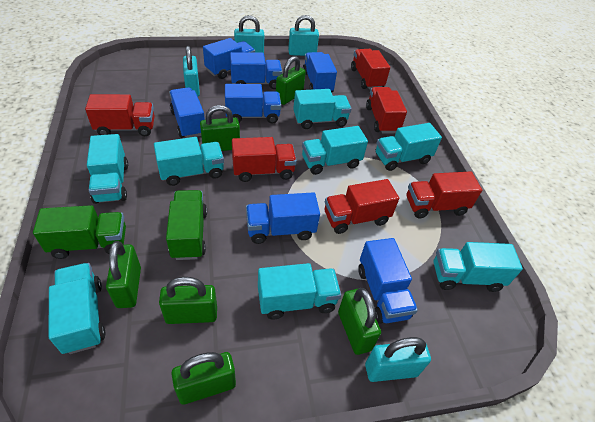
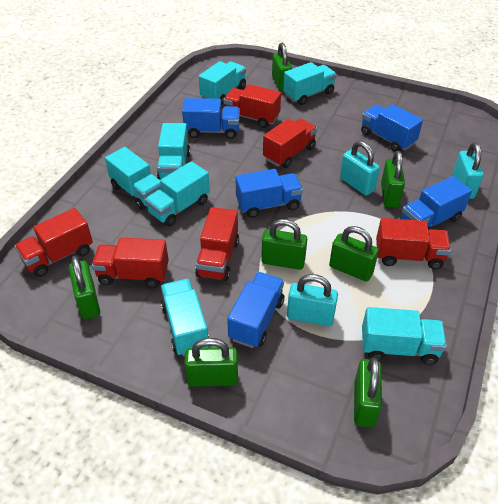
blue truck: [169,87,205,138] [203,38,255,79] [225,84,281,124] [230,52,282,89] [246,192,320,244] [303,52,337,92] [358,238,418,324] = 7 -> [182,98,240,139] [227,272,284,348] [235,169,303,218] [361,104,423,152] [400,176,472,230] = 5
green padlock: [106,241,141,308] [159,277,217,324] [171,352,236,405] [200,105,240,151] [276,56,306,105] [338,288,381,355] = 6 -> [69,256,100,320] [184,338,238,387] [261,219,307,270] [272,43,292,92] [329,226,379,282] [354,357,382,427] [381,151,405,208] = 7
green truck: [33,205,126,259] [166,190,207,260] = 2 -> none = 0
turquoise padlock: [183,46,200,96] [234,15,264,53] [288,15,319,56] [365,337,431,382] = 4 -> [287,274,338,326] [340,141,380,196] [452,142,483,199] = 3
turquoise truck: [49,263,105,354] [87,134,128,204] [154,137,224,186] [258,263,341,320] [293,89,352,129] [302,126,368,175] [375,123,442,171] [434,242,523,292] = 8 -> [105,147,161,210] [145,161,210,226] [157,123,190,180] [161,279,209,356] [199,61,246,105] [283,62,337,105] [362,307,447,365] = 7

